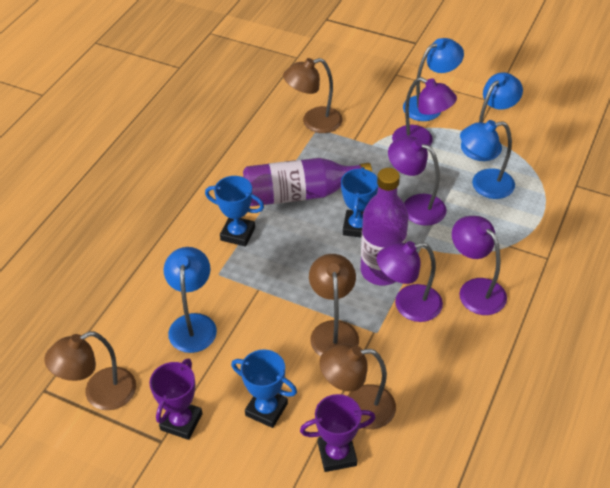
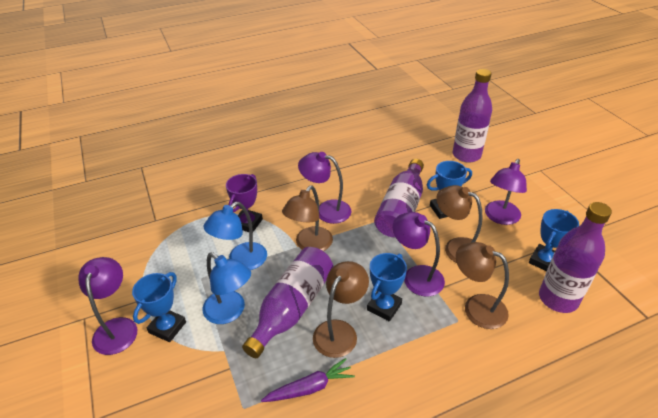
blue lamp: [164,247,217,353] [403,38,464,121] [460,120,515,199] [461,72,523,161] = 4 -> [202,252,251,324] [203,202,267,270] = 2
blue trophy: [205,176,264,247] [231,349,297,428] [341,167,378,238] = 3 -> [132,272,186,342] [367,253,407,322] [427,161,472,219] [529,209,579,271] = 4
purple bottle: [243,158,372,207] [361,168,408,286] = 2 -> [242,247,334,358] [374,159,424,238] [453,69,492,163] [539,202,612,313] = 4
purple carrot: none = 0 -> [261,358,355,402] = 1
purple trophy: [149,358,203,440] [300,394,375,472] = 2 -> [226,174,263,232] = 1

